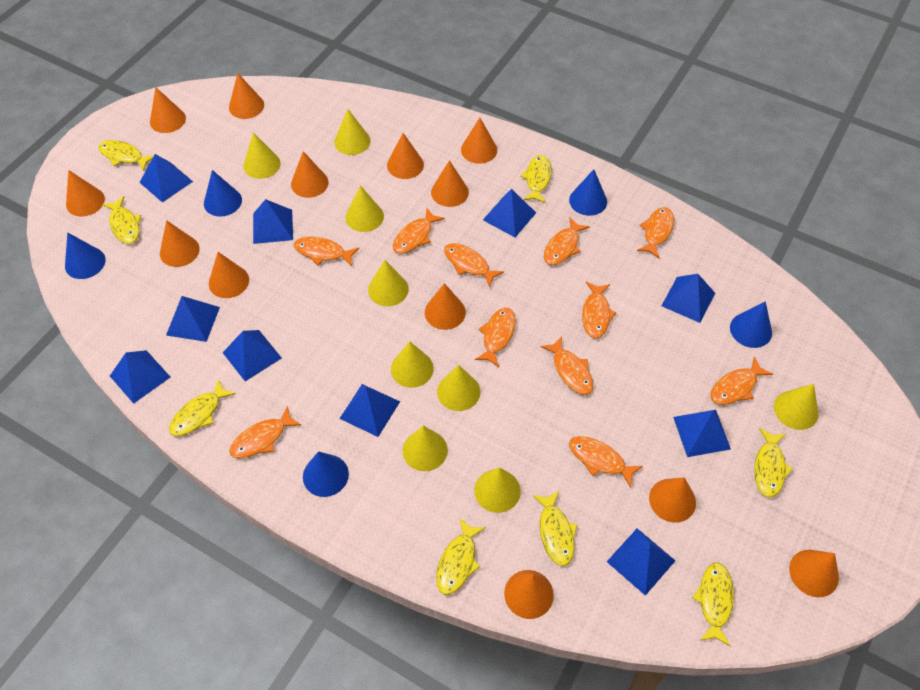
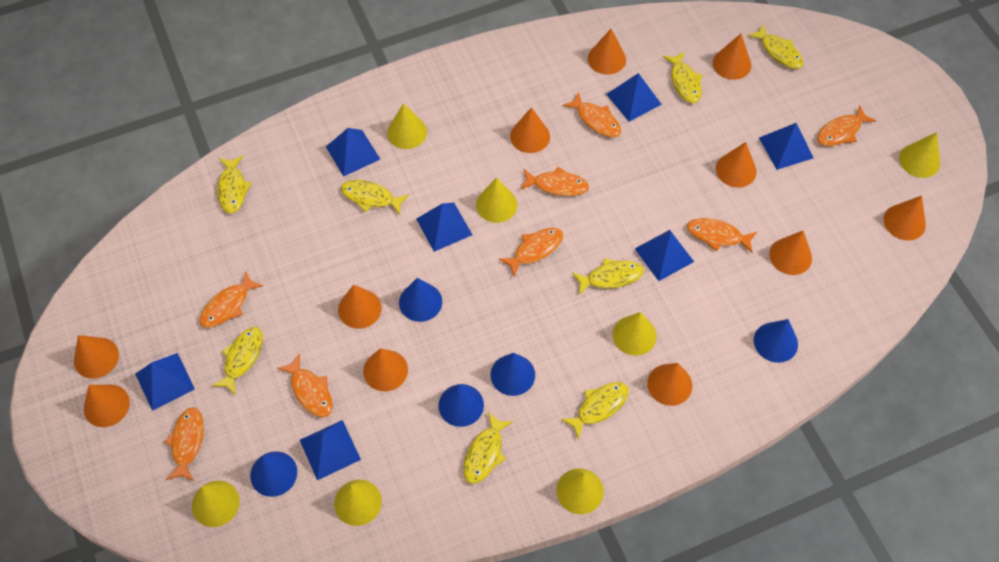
blue pyramid: [110,350,170,404] [139,154,193,202] [166,296,220,342] [222,330,282,381] [253,199,293,244] [339,384,400,437] [483,189,536,237] [607,528,675,596] [662,274,715,323] [673,410,731,457] = 10 -> [135,353,195,411] [300,420,361,480] [326,128,380,176] [416,203,472,252] [606,73,662,122] [635,230,694,281] [759,123,813,170] = 7
orange cone: [66,170,105,217] [150,87,186,133] [160,220,200,267] [209,252,249,298] [229,73,264,119] [291,151,328,198] [387,133,424,179] [425,283,466,330] [431,160,469,207] [461,118,497,164] [504,570,554,619] [649,477,696,523] [789,550,839,597] = 13 -> [74,335,119,379] [84,385,130,427] [338,285,382,329] [363,348,408,391] [510,107,550,153] [588,29,626,75] [647,363,692,406] [713,34,751,80] [716,142,757,188] [769,231,812,275] [883,195,926,241] = 11
orange fish: [229,406,301,458] [294,237,359,267] [393,208,445,254] [444,243,504,287] [475,308,516,367] [541,336,593,395] [544,217,590,265] [569,436,643,488] [582,282,617,338] [637,207,674,259] [711,356,773,405] = 11 -> [164,407,204,481] [199,271,263,328] [277,354,333,417] [499,228,563,277] [520,167,589,196] [563,92,621,137] [687,218,757,253] [817,106,876,146] = 8
yellow cone: [243,132,280,179] [334,109,371,155] [345,185,384,232] [368,260,409,306] [391,341,434,388] [403,426,448,471] [437,365,480,411] [474,467,521,513] [774,384,819,430] = 9 -> [192,481,240,527] [334,480,382,526] [387,103,427,149] [476,178,517,223] [556,468,604,514] [613,312,657,356] [899,132,940,178] = 7

